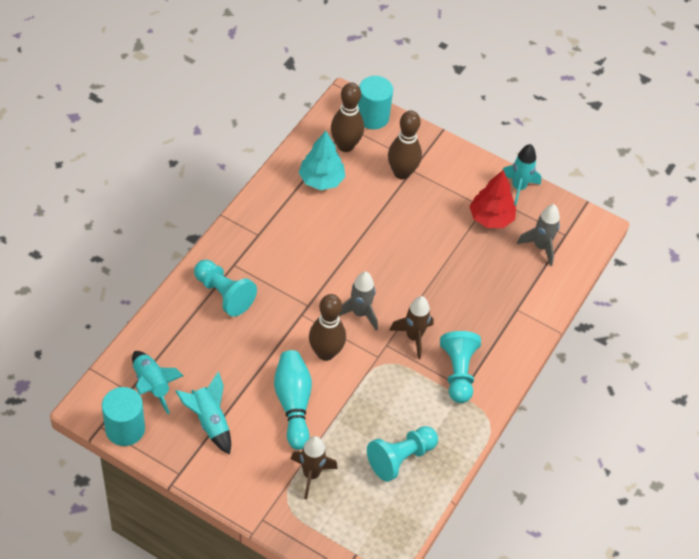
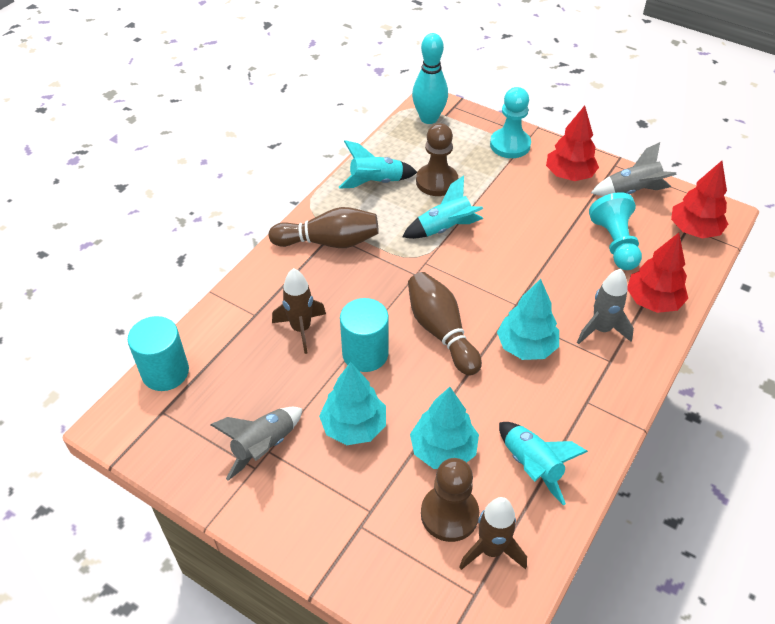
brown bowling pin: [309,294,346,361] [331,83,364,152] [388,110,422,180] = 3 -> [269,207,379,248] [408,272,482,376] = 2
brown pawn: none = 0 -> [416,123,458,196] [421,458,479,542] = 2
grey rocket: [339,272,378,331] [517,204,560,266] = 2 -> [210,407,303,481] [577,269,634,344] [591,142,677,196] = 3
red tree: [469,170,516,228] = 1 -> [546,105,599,181] [627,233,688,313] [671,161,728,239] = 3
turquoise pawn: [194,260,257,317] [367,426,438,482] [440,331,481,403] = 3 -> [490,87,531,158] [589,192,642,270] = 2
turquoise tree: [299,131,345,190] = 1 -> [319,362,386,445] [410,387,479,469] [497,279,559,360] = 3

